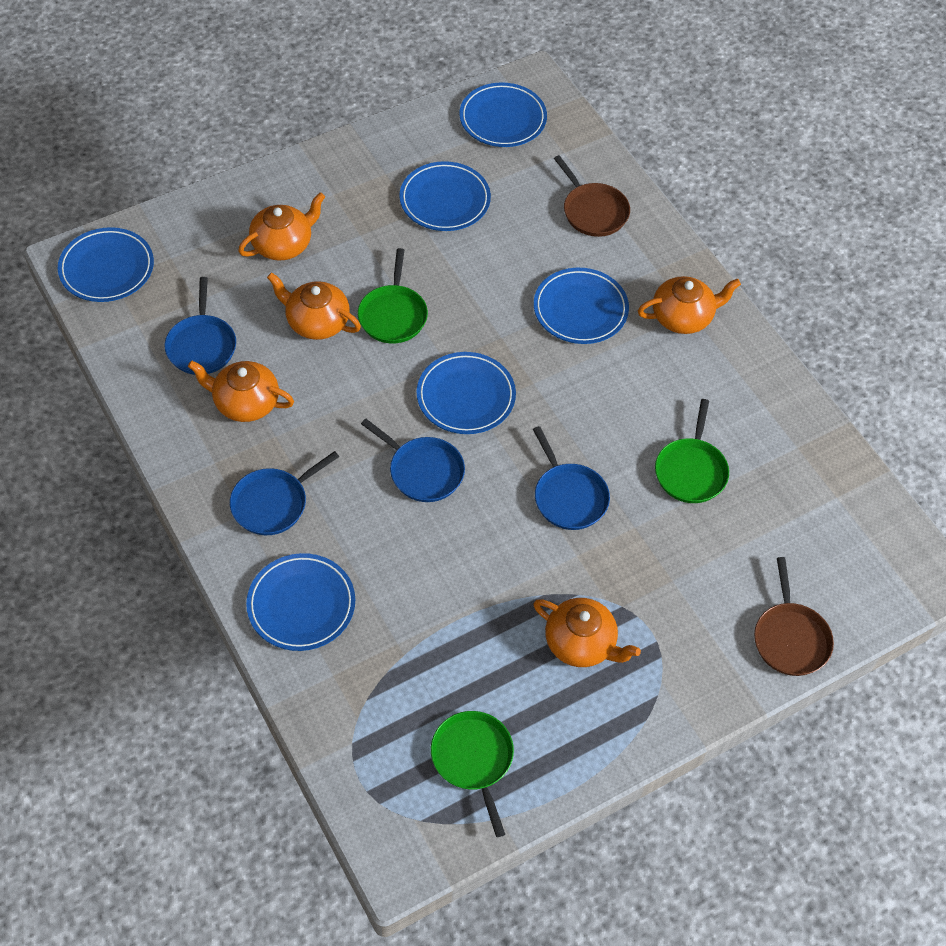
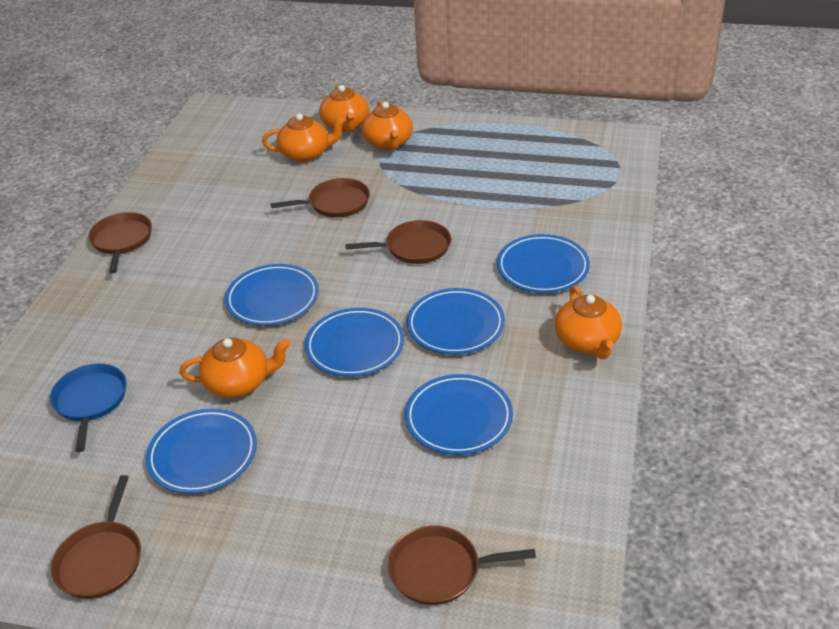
blue pan: [165,277,236,375] [230,451,339,535] [361,419,465,502] [533,426,610,530] = 4 -> [50,364,127,452] = 1
brown pan: [554,155,630,237] [754,557,834,676] = 2 -> [51,475,141,599] [88,212,152,273] [270,178,370,218] [345,220,451,264] [388,526,536,605] = 5
green pan: [358,248,428,343] [431,711,514,837] [655,399,729,503] = 3 -> none = 0

